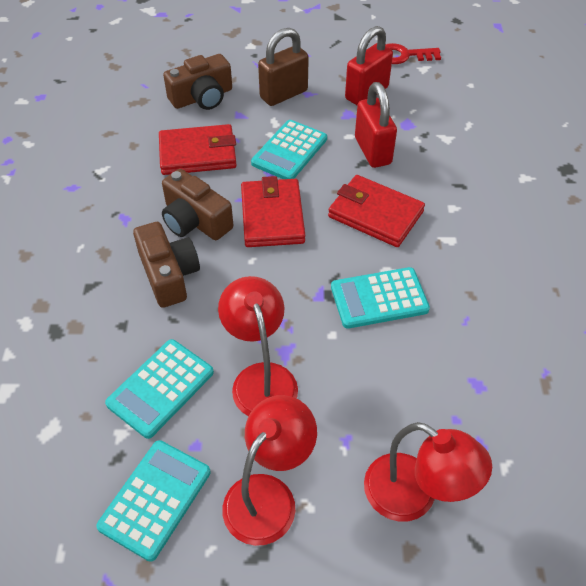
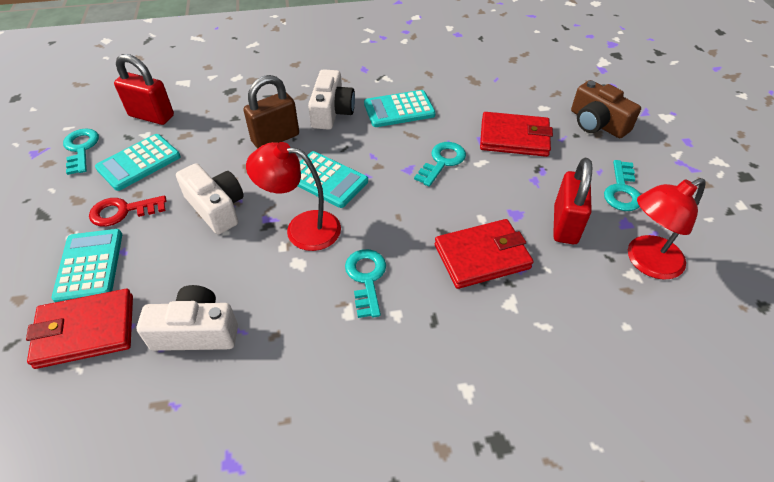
brown camera: [133,222,200,308] [162,169,233,240] [163,54,232,110] = 3 -> [571,80,641,138] = 1
red lamp: [218,276,298,416] [222,395,317,546] [364,422,492,522] = 3 -> [246,142,341,251] [628,178,706,280] = 2
turquoise key: none = 0 -> [63,129,99,175] [345,249,386,318] [414,142,466,187] [604,160,641,211] = 4
white camera: none = 0 -> [137,285,238,351] [176,163,244,234] [308,69,355,130] = 3

